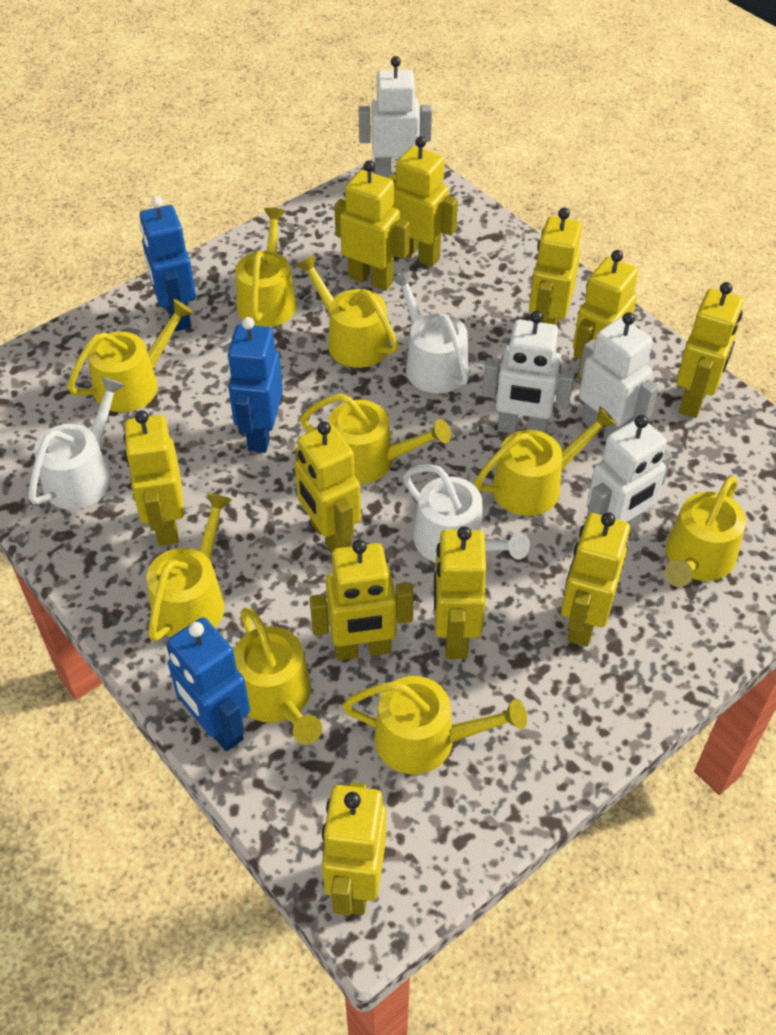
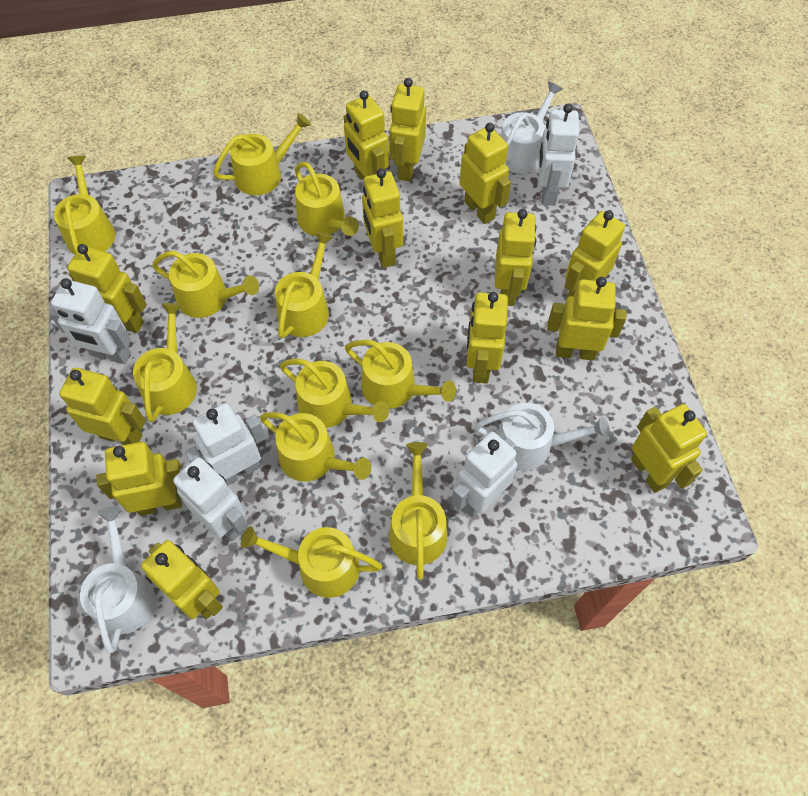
blue robot: [140,196,196,331] [166,617,250,751] [227,317,283,453] = 3 -> none = 0
white robot: [358,56,432,178] [482,311,575,433] [579,312,659,440] [587,415,672,530] = 4 -> [49,278,131,364] [173,457,249,541] [185,403,266,486] [451,432,518,518] [538,103,579,206] = 5
yellow robot: [123,410,184,546] [295,421,361,553] [310,539,414,660] [322,782,386,915] [334,160,410,291] [387,136,458,267] [434,526,486,659] [529,208,582,325] [561,512,630,647] [573,250,638,380] [676,282,744,418] = 11 -> [59,368,146,445] [67,244,147,333] [96,442,182,516] [141,540,223,619] [344,90,389,179] [362,168,403,268] [390,78,426,181] [459,123,511,224] [466,292,508,384] [495,209,537,306] [547,277,627,360] [564,210,625,298] [631,404,707,493] = 13
yellow watering can: [67,299,193,412] [146,493,232,642] [234,607,322,744] [235,208,297,327] [296,254,398,368] [300,393,451,484] [342,676,527,775] [474,406,617,516] [665,476,746,587] = 9 -> [54,156,115,255] [133,303,197,422] [152,251,259,318] [213,113,311,195] [241,526,382,598] [260,412,371,482] [275,232,333,338] [280,359,389,428] [295,162,359,236] [345,340,456,409] [389,442,448,580] = 11

